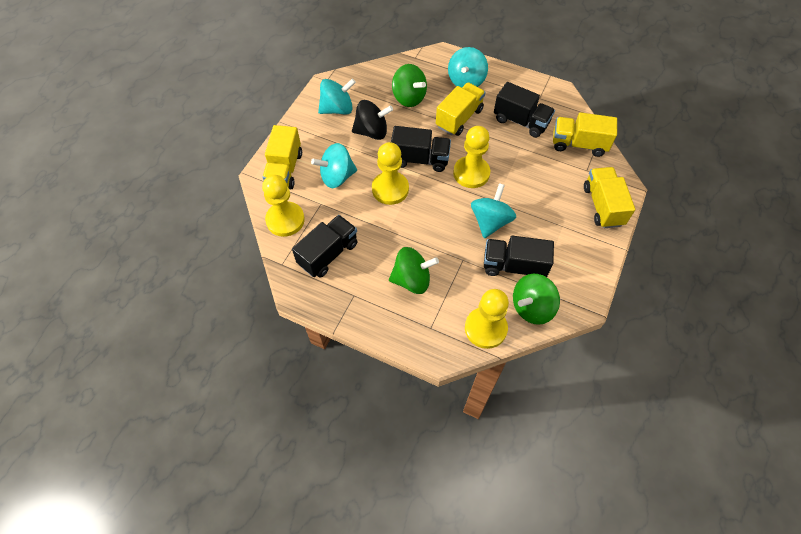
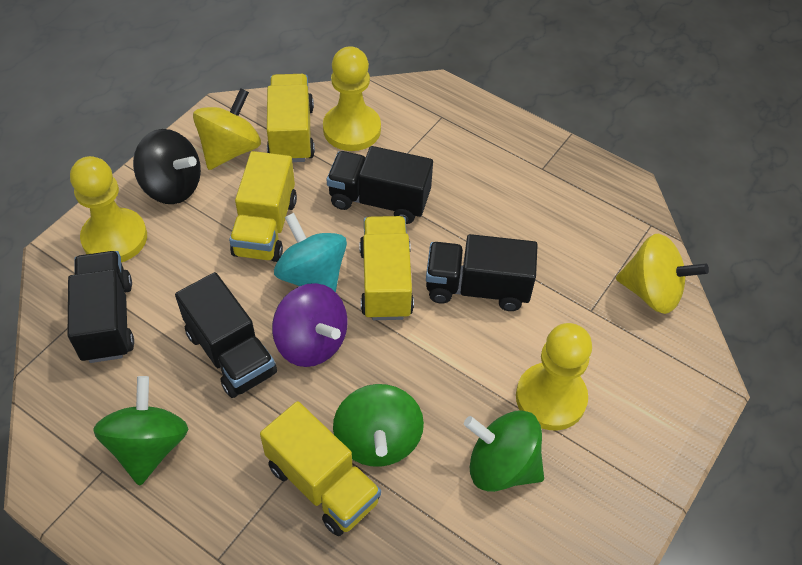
purple spinning top: none = 0 -> [272,283,348,367] = 1
turquoise spinning top: [311,143,357,188] [318,78,356,114] [448,47,488,88] [471,183,516,238] = 4 -> [274,213,347,292] = 1
yellow pawn: [262,175,305,237] [372,142,409,205] [453,126,490,188] [465,289,509,349] = 4 -> [70,156,147,262] [323,46,381,151] [516,323,592,430] = 3
yellow spinning top: none = 0 -> [193,88,261,170] [616,233,709,314] = 2

